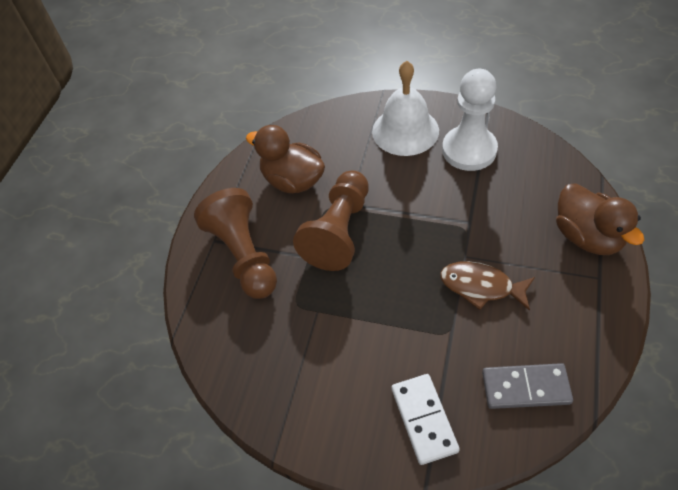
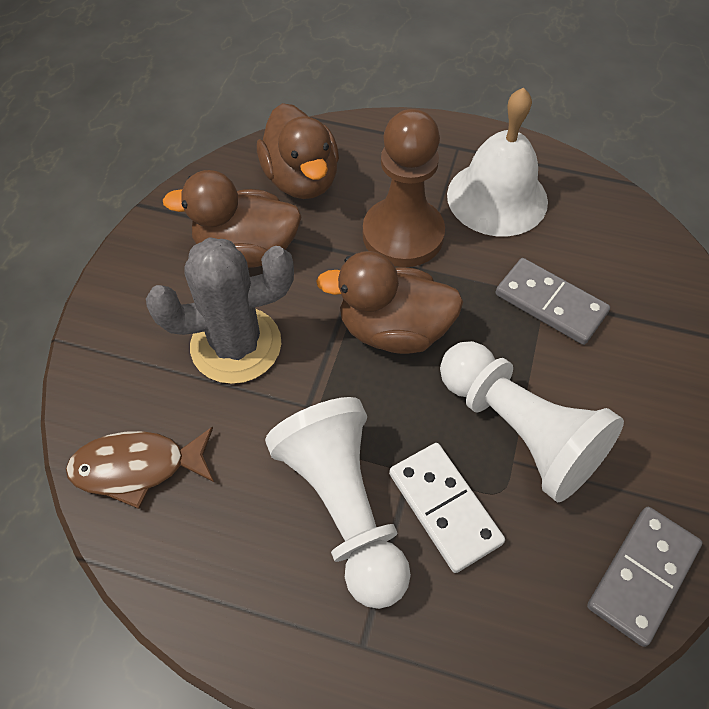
brown duck: [246,125,325,193] [556,183,644,255] = 2 -> [163,170,302,268] [257,103,339,199] [316,251,463,354] = 3
brown pawn: [194,188,277,299] [293,171,369,271] = 2 -> [363,109,445,267] = 1
grey cactus: none = 0 -> [146,237,294,384] = 1
grey domino: [482,363,573,409] = 1 -> [496,258,610,345] [587,507,703,647] = 2
white pawn: [442,69,498,171] = 1 -> [265,397,411,609] [440,341,624,503] = 2

